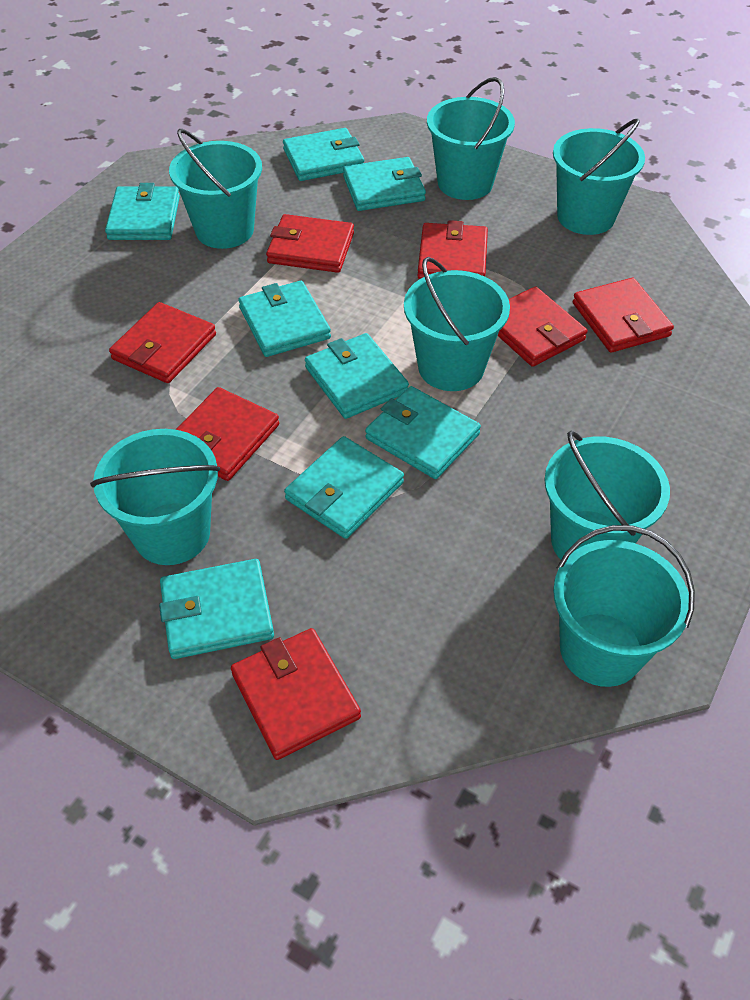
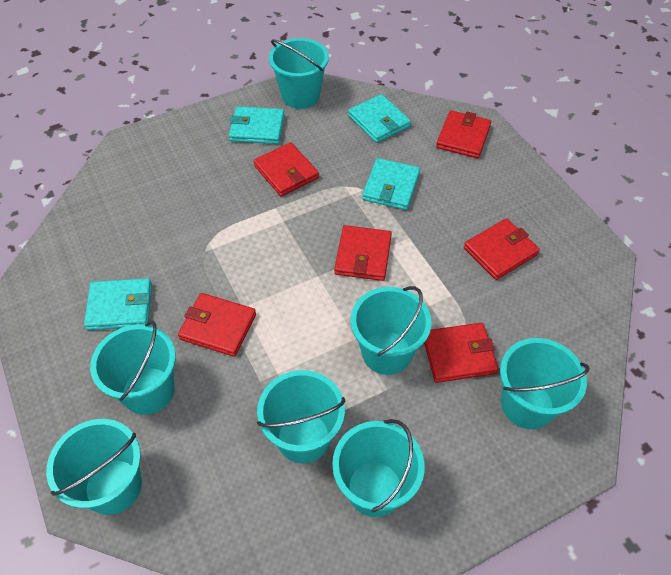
red wallet: [109,302,216,383] [176,387,279,481] [231,628,361,760] [266,214,354,273] [417,220,488,279] [498,287,587,367] [573,278,674,353] = 7 -> [178,293,256,357] [254,142,319,197] [334,225,392,281] [424,323,498,383] [436,110,491,158] [464,218,540,280] = 6
turquoise wallet: [105,183,180,240] [159,559,274,659] [238,281,331,357] [283,128,364,181] [284,436,404,539] [305,333,409,419] [343,157,426,211] [365,386,481,479] = 8 -> [84,278,152,330] [229,106,285,144] [348,94,411,143] [362,158,420,210] = 4

